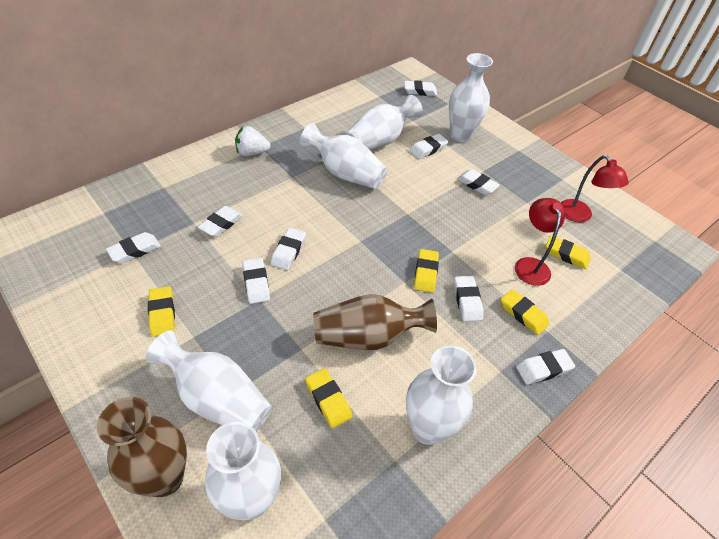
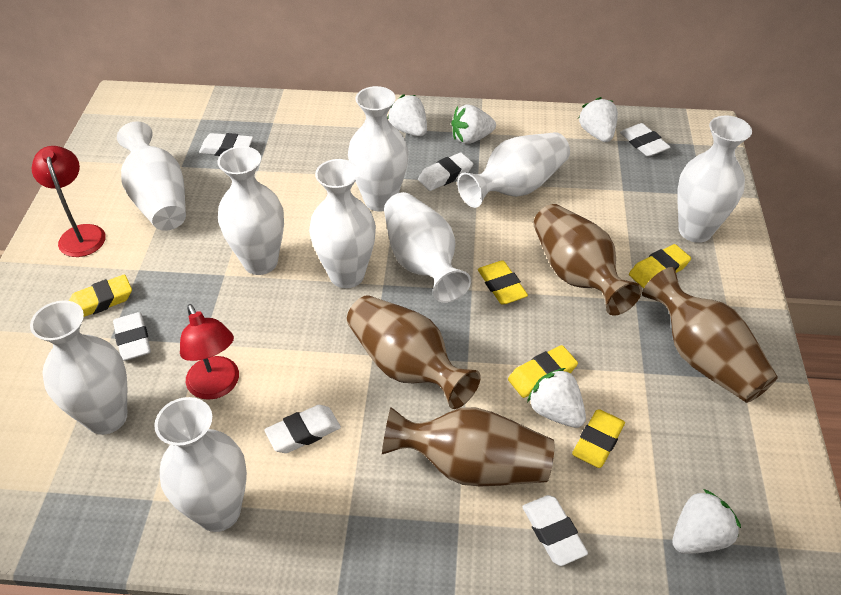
brown vase: [97,397,187,497] [313,294,437,350] = 2 -> [347,295,481,409] [382,407,554,486] [533,204,642,316] [642,267,778,403] = 4
white eraser: [106,232,161,263] [198,206,243,237] [242,258,270,304] [271,228,306,270] [404,80,437,96] [410,134,448,159] [454,276,484,321] [457,169,500,195] [516,349,575,384] = 9 -> [113,312,151,361] [199,133,253,156] [265,405,341,453] [418,152,473,191] [522,495,588,566] [620,123,670,157] = 6
white strawberry: [235,126,270,156] = 1 -> [387,94,427,137] [451,104,496,144] [527,368,586,428] [578,97,618,142] [672,489,741,554] = 5
white vase: [146,330,272,432] [205,422,281,520] [300,123,388,189] [345,95,423,150] [406,345,477,445] [449,53,493,142] = 6 -> [30,300,127,435] [117,121,186,231] [154,397,247,532] [217,146,284,275] [309,159,376,288] [348,86,408,211] [384,192,471,303] [457,132,570,208] [678,115,752,243] = 9

